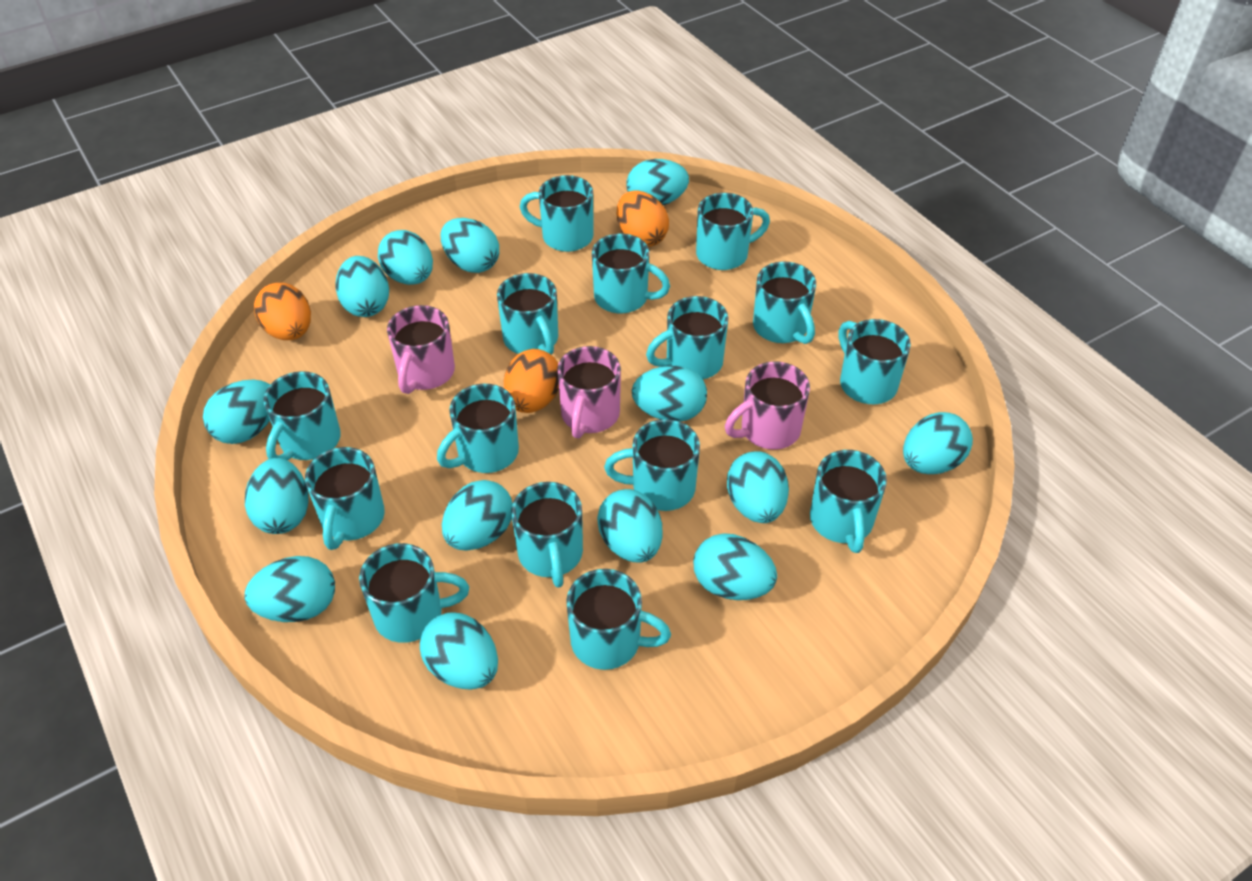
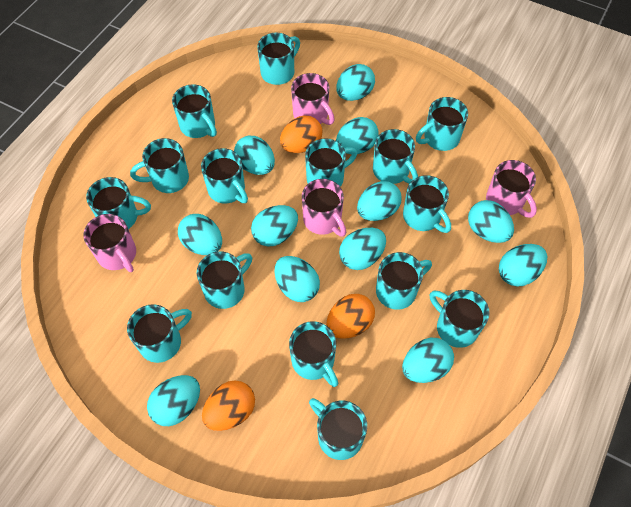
pink mug: [387,305,455,394] [557,346,621,438] [725,361,810,450] = 3 -> [83,214,136,272] [291,73,335,125] [302,179,346,237] [486,160,537,218] = 4
turquoise egg: [203,380,270,444] [244,556,335,622] [245,458,308,534] [335,256,389,317] [378,230,433,285] [420,612,498,690] [441,218,499,273] [442,480,512,551] [597,489,663,563] [626,159,689,205] [632,365,707,422] [693,533,777,600] [727,451,789,523] [903,412,973,474] = 14 -> [147,375,200,426] [178,214,222,255] [234,135,275,175] [251,205,298,246] [275,256,320,302] [336,64,375,101] [336,117,379,154] [339,228,386,270] [357,181,402,221] [402,338,454,383] [468,200,514,243] [499,244,547,287] = 12

